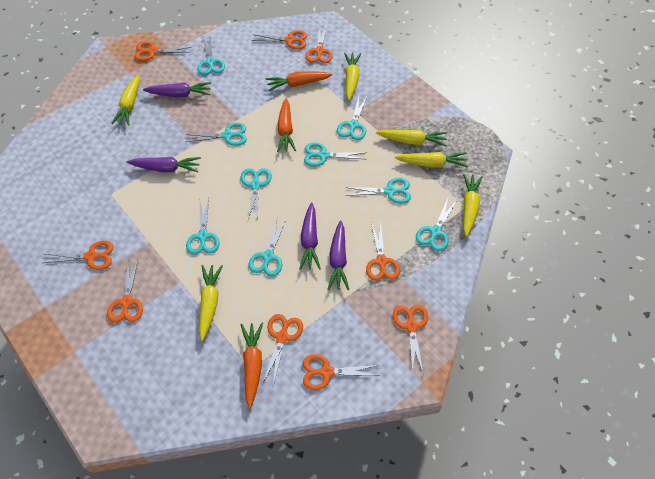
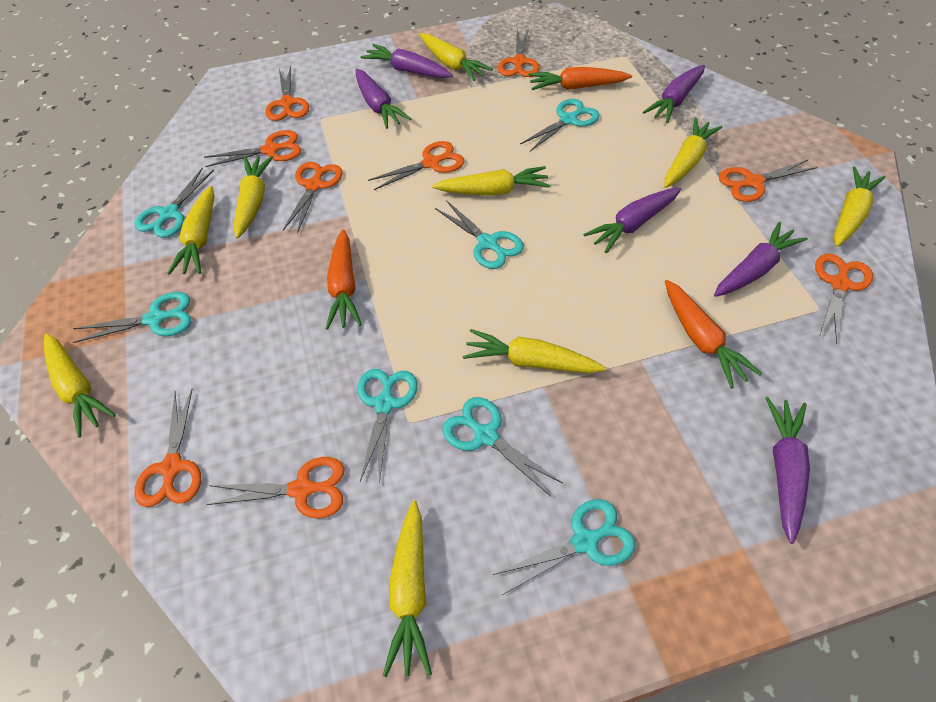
purple carrot: [127,157,201,172] [143,82,211,97] [299,202,321,270] [328,220,349,290] = 4 -> [356,69,411,129] [361,44,453,78] [583,188,681,253] [643,65,705,123] [714,222,808,297] [766,397,810,544] = 6
turquoise scissors: [185,123,247,146] [186,198,220,254] [197,37,225,75] [241,168,272,222] [248,219,286,277] [304,142,364,167] [337,97,367,140] [345,178,411,204] [416,198,457,251] = 9 -> [73,292,191,343] [135,167,214,238] [358,369,418,484] [435,200,524,269] [442,397,562,496] [493,499,635,594] [520,99,600,151] = 7
yellow carrot: [111,75,140,126] [199,265,223,341] [344,52,361,101] [376,130,447,146] [395,152,469,167] [463,173,483,237] = 6 -> [43,333,116,437] [167,186,214,275] [234,156,273,239] [383,500,432,677] [420,33,493,81] [432,166,551,196] [463,329,606,373] [664,118,723,188] [834,167,885,247] = 9

